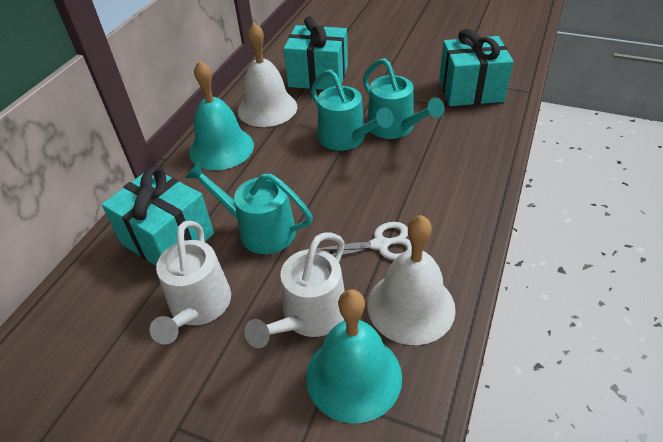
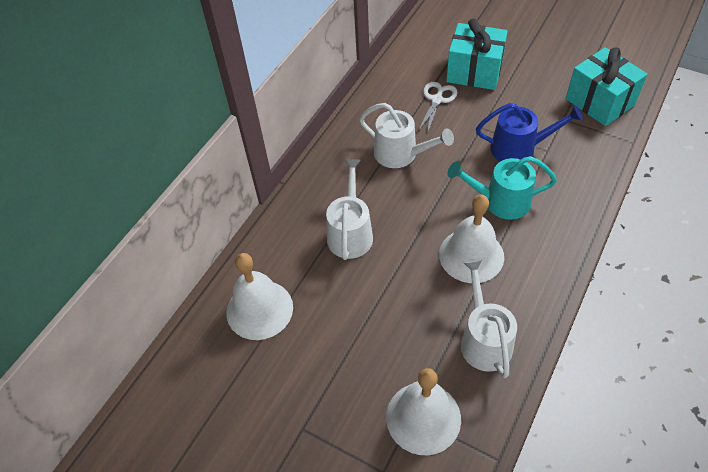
blue watering can: none = 0 -> [476,103,583,162] = 1
turquoise bell: [189,60,254,170] [306,289,402,424] = 2 -> none = 0
turquoise gift: [101,166,214,266] [283,16,348,90] [439,29,514,106] = 3 -> [446,19,508,90] [566,47,647,126] = 2
turquoise watering can: [185,161,313,254] [311,69,394,151] [363,58,445,139] = 3 -> [448,156,557,220] = 1
white bell: [238,23,297,127] [368,215,456,345] = 2 -> [226,253,293,340] [386,368,461,455] [439,195,504,283] = 3
white watering can: [150,221,231,344] [244,232,345,348] = 2 -> [326,159,373,260] [359,103,454,168] [461,259,517,378] = 3

